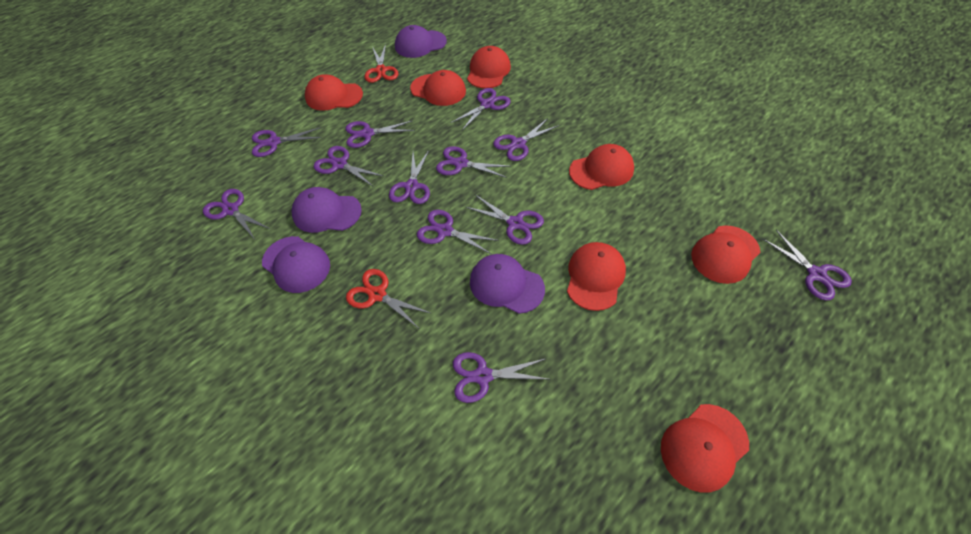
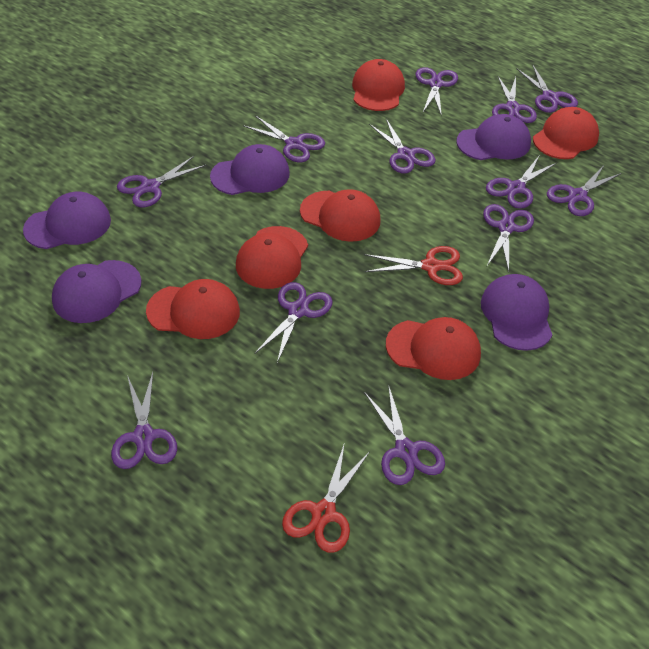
purple cap: [262,236,330,293] [291,187,362,233] [395,25,447,58] [470,254,545,314] = 4 -> [23,192,111,249] [52,260,142,323] [210,144,290,195] [456,114,531,160] [481,274,552,351] = 5
red cap: [305,74,363,111] [410,70,466,106] [467,46,511,89] [567,242,626,311] [569,144,634,190] [661,404,749,493] [691,225,760,284] = 7 -> [146,279,240,339] [236,226,308,289] [300,189,381,242] [352,59,405,111] [386,317,481,380] [533,107,599,159] = 6

